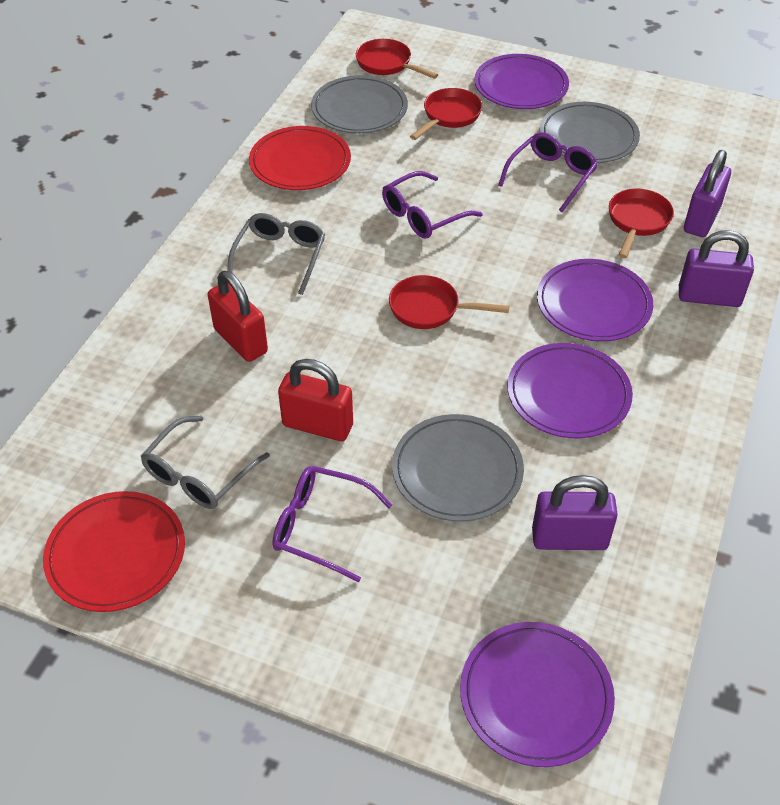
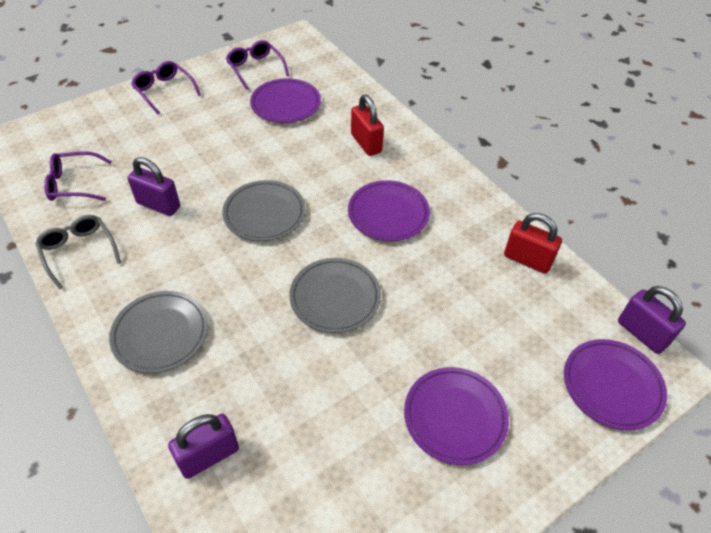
grey glasses: [141,416,270,509] [228,213,325,295] = 2 -> [35,215,121,290] = 1
red pan: [356,39,438,79] [389,275,509,329] [410,88,482,140] [609,189,674,258] = 4 -> none = 0
red plate: [43,491,185,612] [249,126,351,190] = 2 -> none = 0

